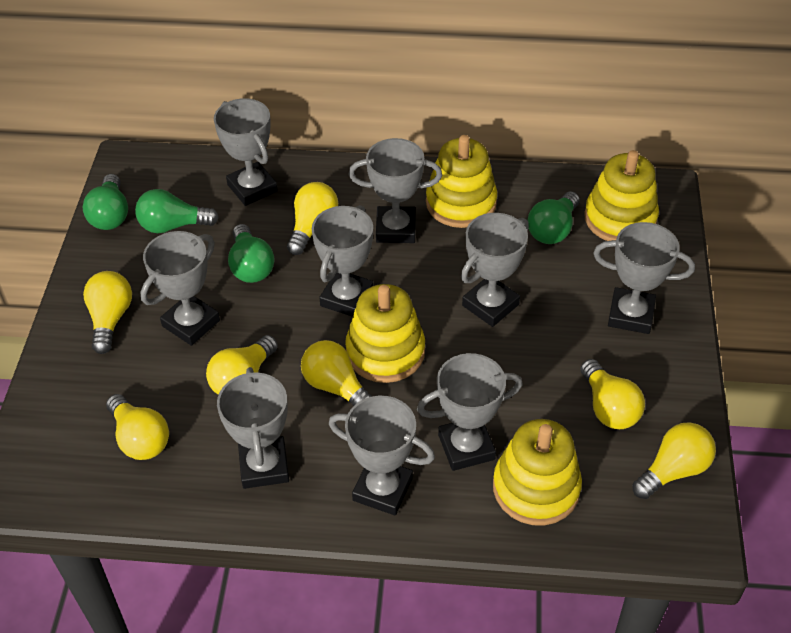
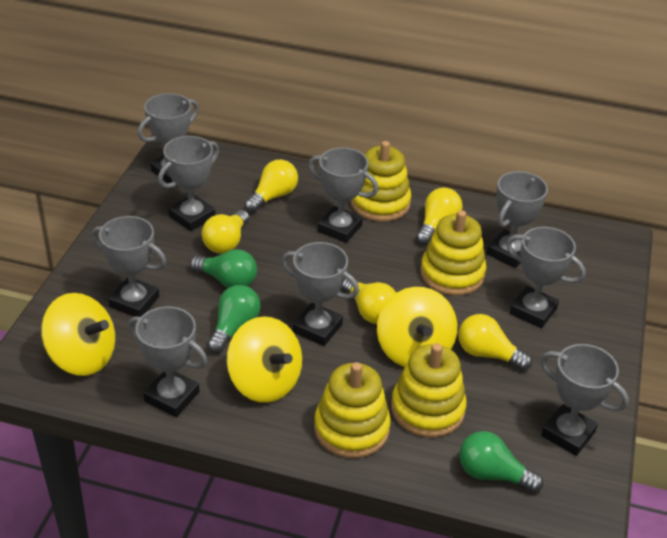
green light bulb: [83,174,128,230] [135,189,219,233] [228,224,275,283] [528,191,580,244] = 4 -> [190,249,257,288] [207,285,261,353] [459,431,543,493] = 3
yellow light bulb: [83,271,132,354] [106,394,169,460] [206,335,278,395] [287,182,338,255] [301,340,372,406] [580,359,645,429] [632,422,716,499] = 7 -> [201,210,249,254] [245,159,298,213] [342,279,396,324] [416,187,463,245] [458,314,532,371] = 5
yellow spinning top: none = 0 -> [41,293,115,376] [226,316,302,403] [377,287,457,367] = 3

